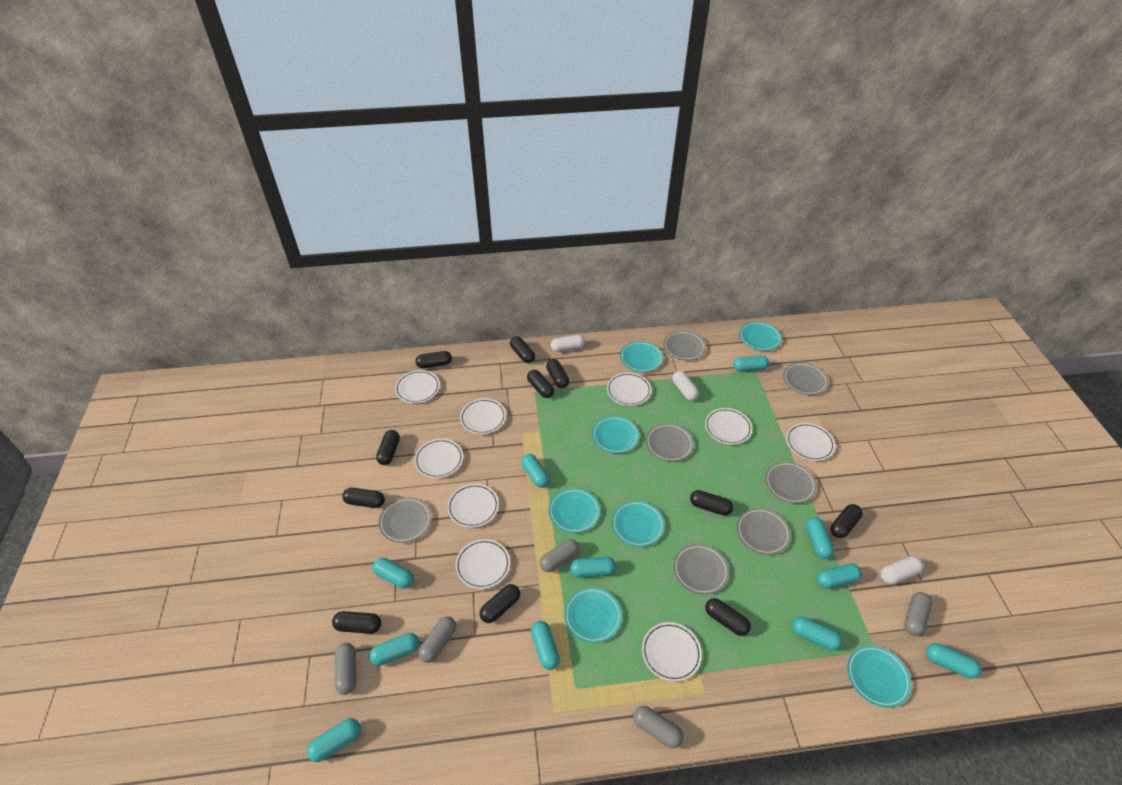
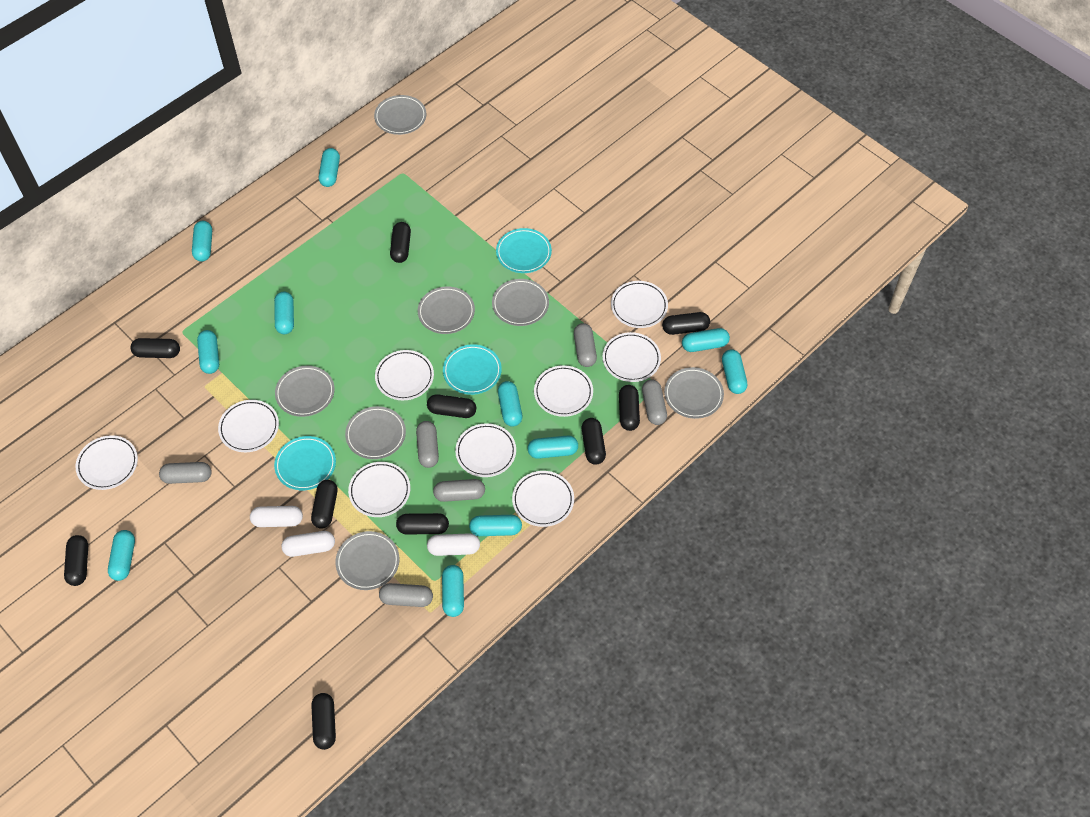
black capsule: [332,611,381,634] [342,488,385,508] [376,430,400,465] [416,351,452,368] [480,584,520,623] [510,336,535,363] [527,370,554,398] [546,359,569,388] [690,490,733,516] [705,598,751,636] [831,504,862,538] = 11 -> [64,535,88,586] [130,338,180,358] [311,480,337,529] [311,693,336,750] [390,222,411,263] [396,513,449,534] [427,394,476,418] [582,418,606,465] [619,385,640,431] [662,312,710,335] = 10
grey capsule: [335,643,356,695] [418,616,456,663] [540,539,580,572] [633,706,684,748] [904,592,932,636] = 5 -> [159,462,212,484] [379,583,433,607] [416,421,439,468] [433,479,485,502] [574,323,597,367] [642,380,667,425] = 6
turquoise plate: [549,488,600,533] [564,588,622,643] [592,416,639,454] [612,501,664,547] [620,341,663,372] [739,322,782,351] [847,645,911,708] = 7 -> [274,436,336,490] [443,344,502,395] [496,228,552,273] = 3

